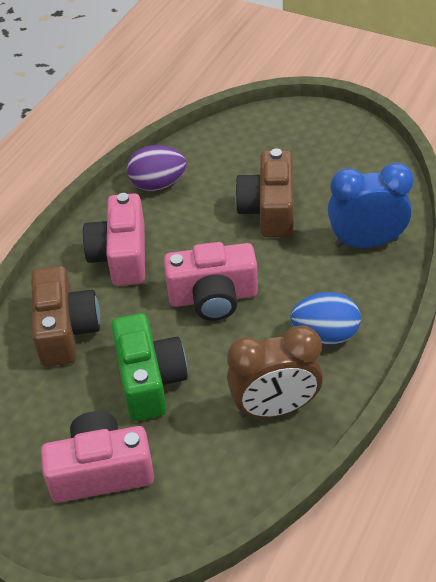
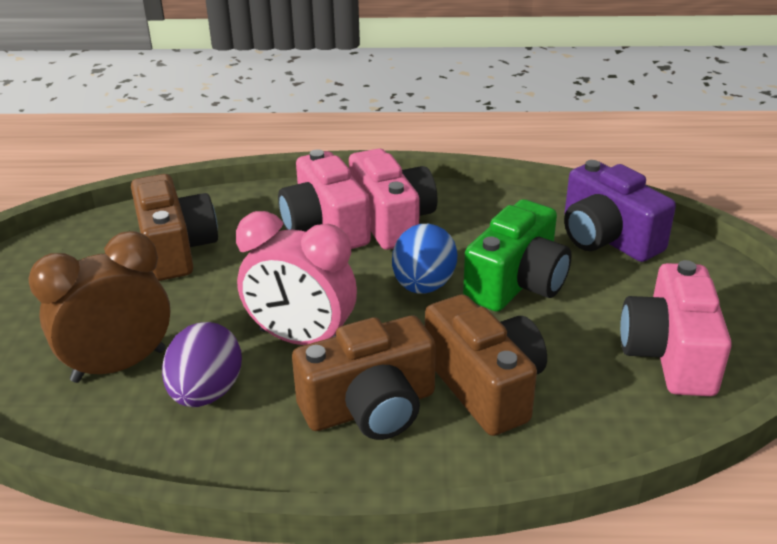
blue clock: [328,163,414,248] = 1 -> none = 0
brown camera: [31,266,100,367] [235,149,294,238] = 2 -> [131,174,218,281] [292,316,436,440] [425,294,547,436] = 3
pink clock: none = 0 -> [236,211,357,345] = 1
purple camera: none = 0 -> [564,160,676,262] = 1

